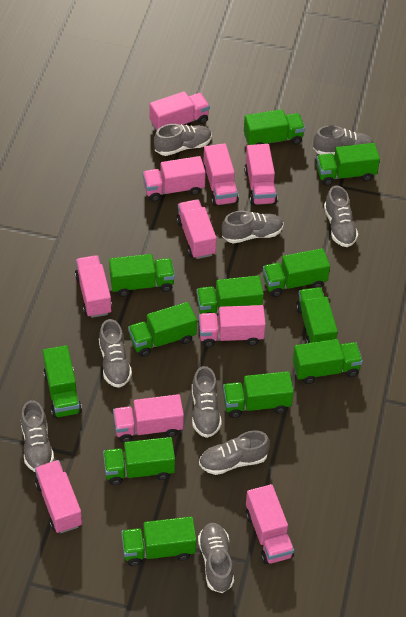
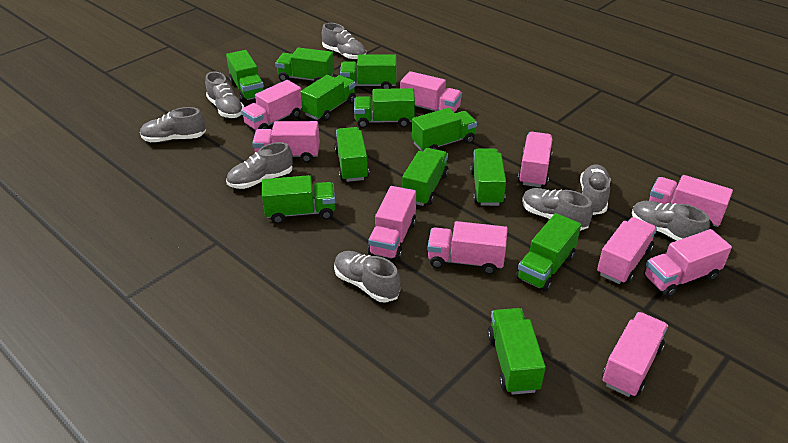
grey shoe: [21,400,54,472] [99,319,132,388] [154,124,212,156] [192,366,222,438] [198,523,234,593] [199,431,270,475] [222,211,284,243] [313,125,373,155] [324,186,358,247] = 9 -> [140,107,206,142] [205,72,244,118] [226,142,293,189] [322,23,366,60] [334,251,400,303] [522,188,593,231] [580,164,610,215] [632,201,710,241] = 8

